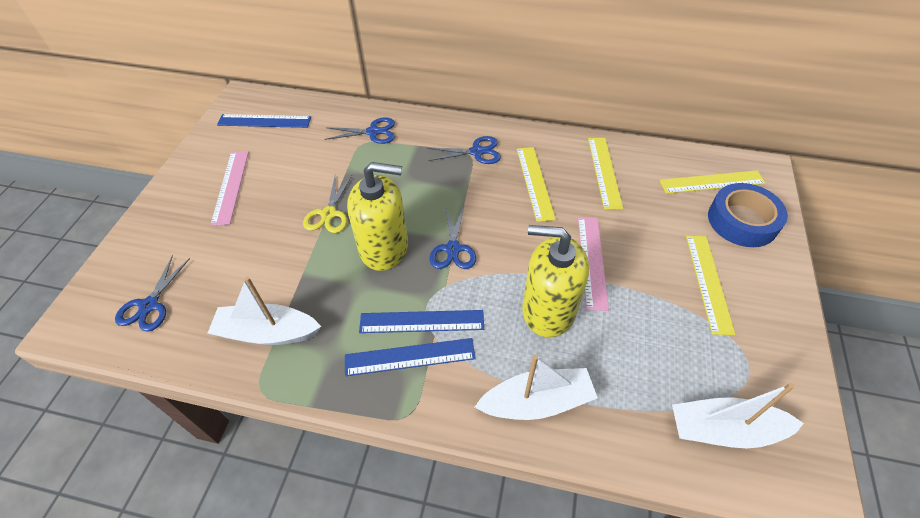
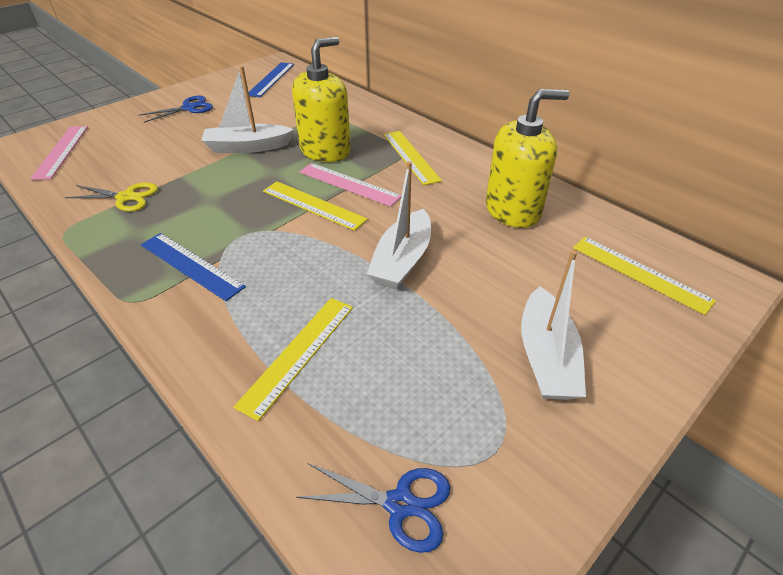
blue ruler: [217,114,311,128] [345,338,476,376] [359,310,484,333] = 3 -> [141,233,246,301] [249,62,294,97] = 2
blue scissors: [115,255,190,332] [325,117,395,144] [427,136,501,164] [430,207,476,269] = 4 -> [139,96,213,123] [296,463,450,553] = 2
blue tape: [708,183,788,247] = 1 -> none = 0

